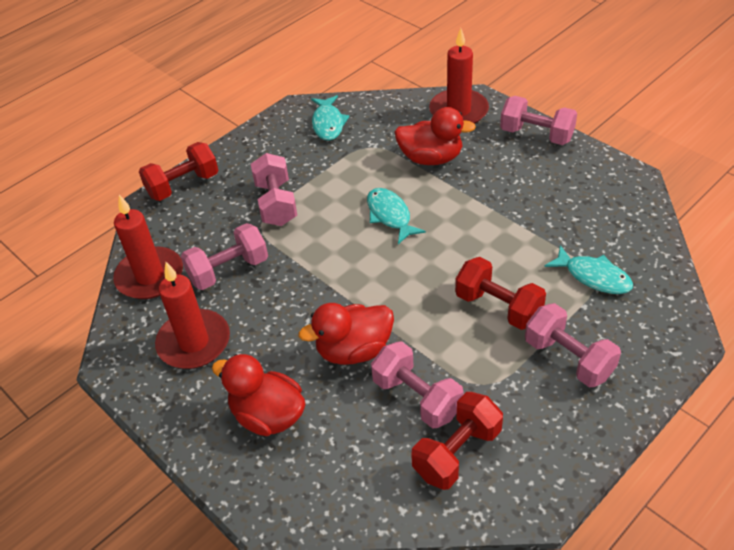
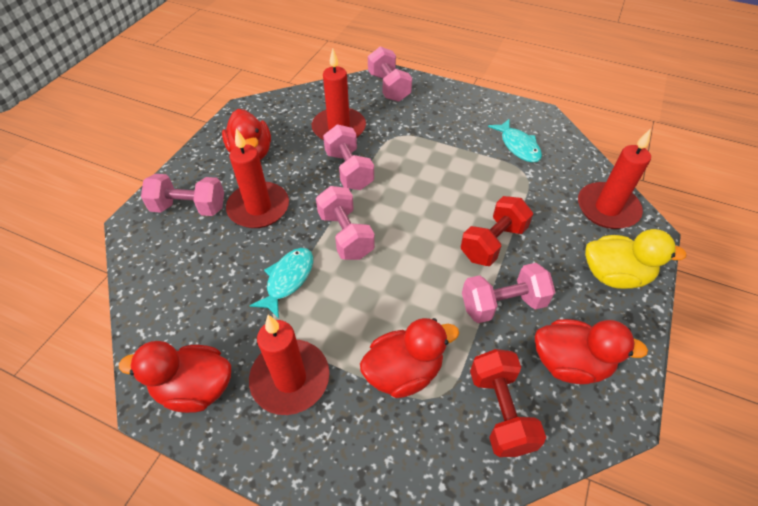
red candle: [113,195,183,299] [155,262,230,369] [429,28,489,124] = 3 -> [226,128,289,228] [249,315,329,415] [312,49,366,140] [578,129,651,229] = 4
red duck: [212,354,305,436] [299,303,394,365] [395,107,476,165] = 3 -> [119,341,231,413] [222,109,271,160] [360,318,459,398] [535,319,648,384] = 4
red dumbbell: [139,142,218,201] [411,392,503,490] [455,257,546,330] = 3 -> [461,196,533,266] [470,349,546,457] = 2
turquoise fish: [311,95,350,141] [367,188,426,244] [545,245,633,294] = 3 -> [249,248,313,319] [488,119,542,163] = 2
yellow duck: none = 0 -> [585,229,687,289] = 1

